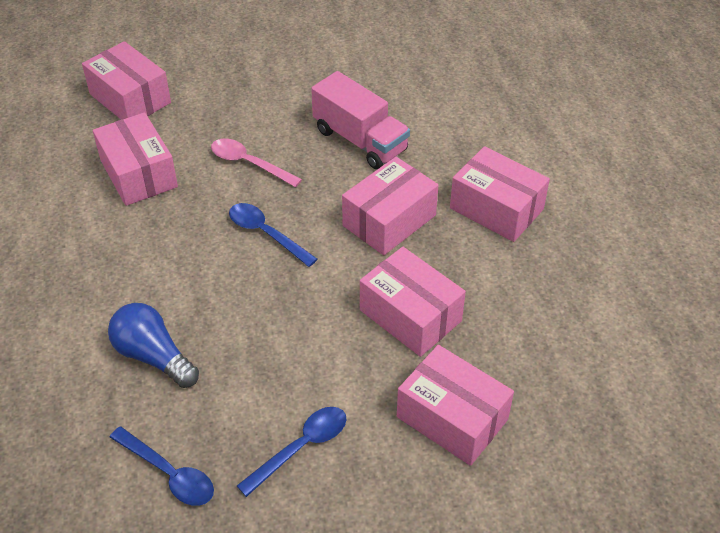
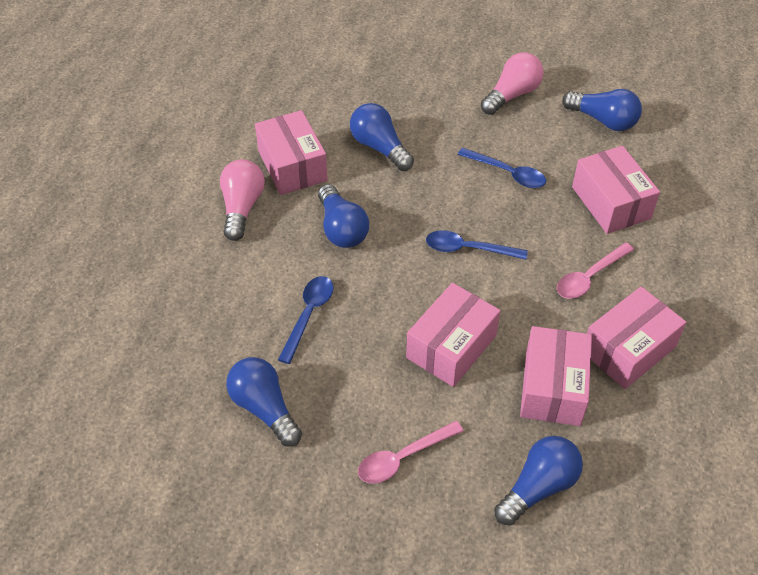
blue light bulb: [108,303,199,388] = 1 -> [226,357,302,447] [318,184,369,248] [350,103,414,171] [494,436,583,526] [562,89,642,131] = 5
pink box: [82,41,171,119] [93,112,178,206] [342,157,438,255] [360,247,466,357] [397,345,514,466] [450,146,550,242] = 6 -> [255,110,328,195] [406,283,500,387] [520,326,592,426] [572,146,660,234] [587,286,686,389] = 5
pink light bulb: none = 0 -> [220,159,265,241] [481,52,544,115] = 2
pink spoon: [211,138,302,187] = 1 -> [358,421,464,484] [557,242,634,299] = 2
pink truck: [311,71,410,169] = 1 -> none = 0

